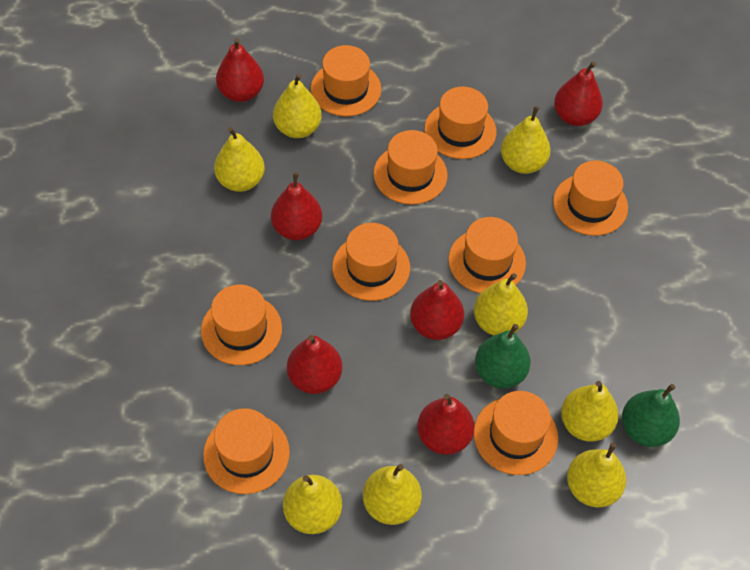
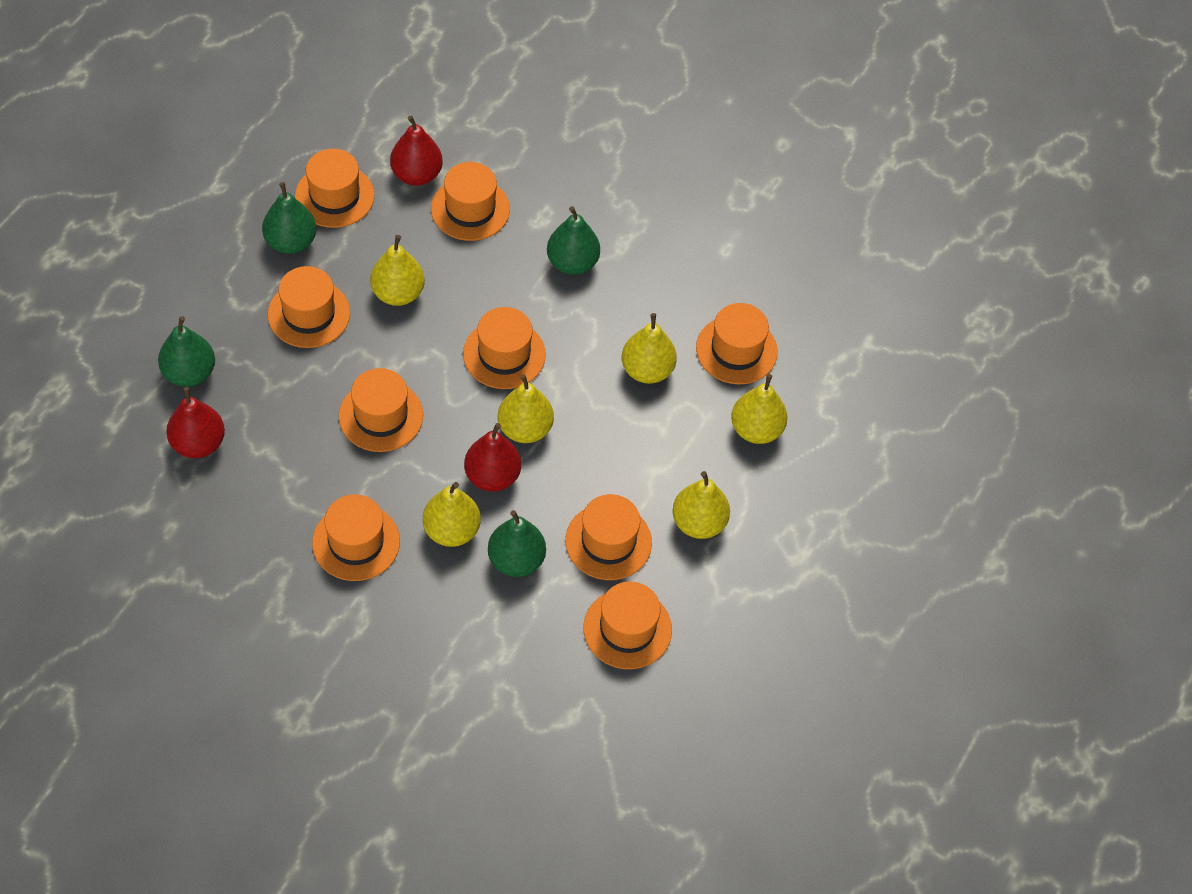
green pear: [475,324,531,389] [622,384,680,447] = 2 -> [158,316,215,387] [262,182,316,254] [488,510,546,577] [547,206,600,275] = 4
red pear: [216,38,264,102] [271,172,322,240] [287,335,342,394] [410,280,464,340] [417,394,475,455] [554,61,603,126] = 6 -> [166,387,225,458] [390,116,443,186] [464,423,521,492] = 3
yellow pear: [214,127,265,192] [273,74,322,138] [283,475,342,534] [363,464,422,525] [474,273,528,335] [501,106,551,174] [561,381,618,442] [567,443,626,507] = 8 -> [370,235,425,306] [423,482,481,547] [498,374,554,443] [622,313,677,384] [672,471,730,539] [731,374,788,444] = 6

